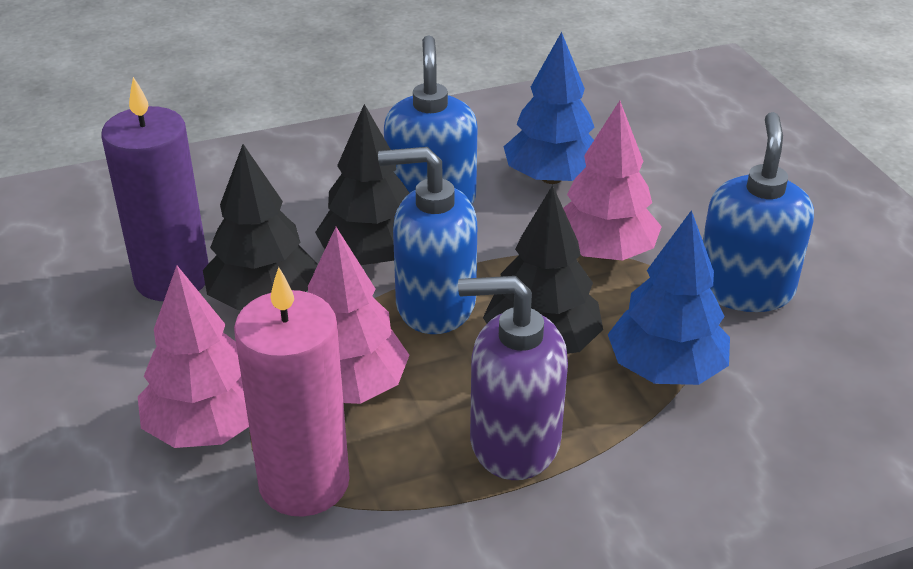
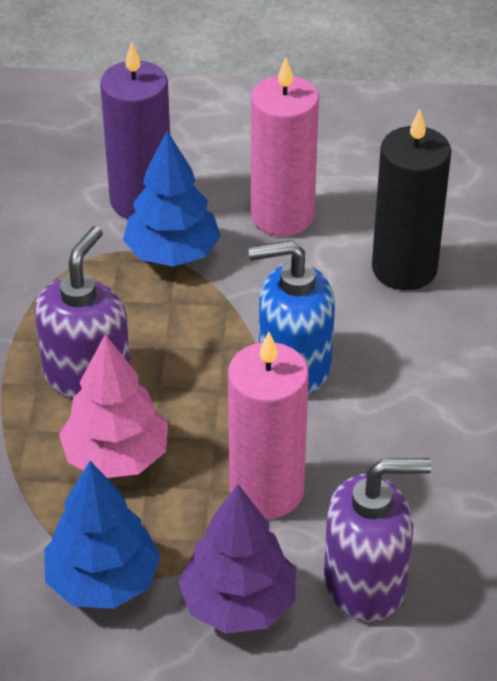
black candle: none = 0 -> [372,109,451,290] = 1
black tree: [203,144,318,310] [315,104,409,265] [483,185,603,354] = 3 -> none = 0
blue soap dispenser: [378,147,477,334] [384,35,478,204] [703,112,814,312] = 3 -> [248,240,335,394] = 1
pink candle: [234,267,349,517] = 1 -> [228,332,309,519] [251,57,319,236] = 2
pink tree: [138,265,249,448] [308,227,410,404] [563,101,662,261] = 3 -> [59,334,168,478] = 1
purple soap dispenser: [458,276,568,480] = 1 -> [35,226,130,399] [324,458,432,622] = 2
purple tree: none = 0 -> [178,484,296,634] = 1

